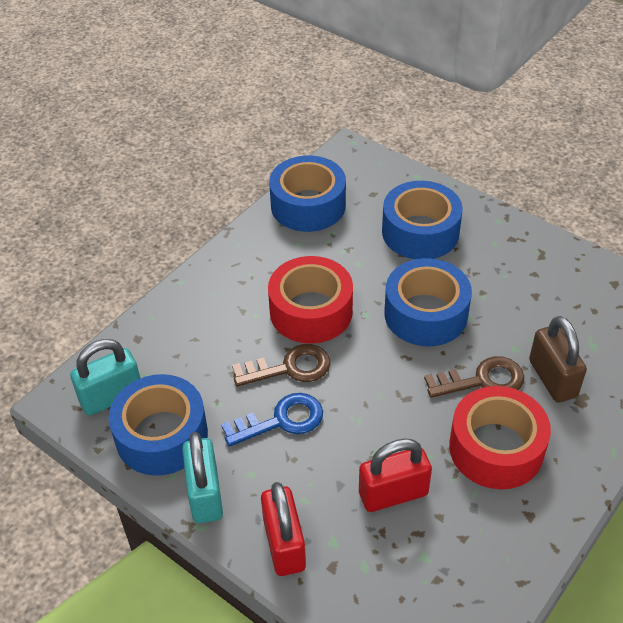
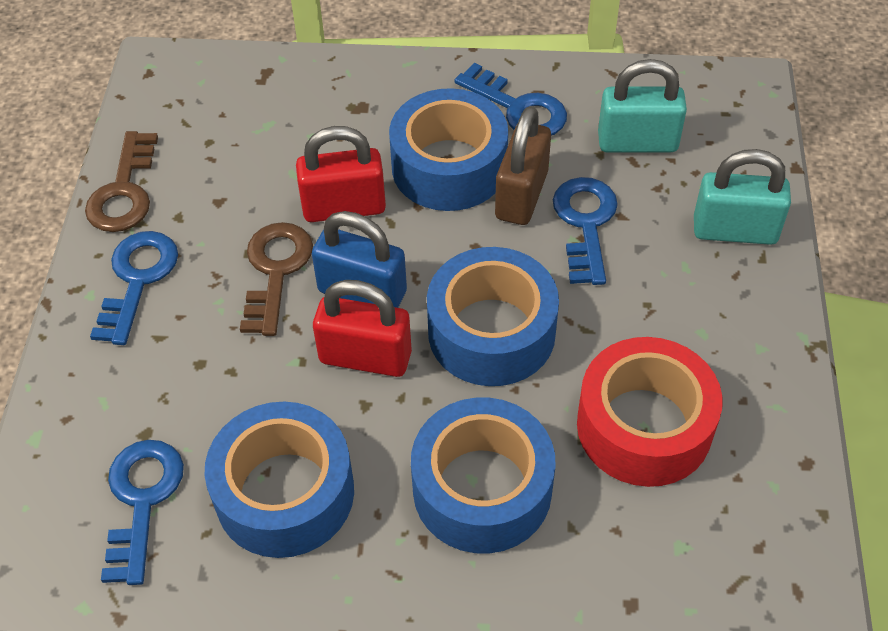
blue key: [221,393,323,447] = 1 -> [90,231,178,345] [101,440,184,585] [454,63,567,136] [553,177,618,285] = 4
blue padlock: none = 0 -> [312,211,407,308] = 1
red tape: [268,256,353,344] [449,386,551,489] = 2 -> [577,337,722,487] = 1

